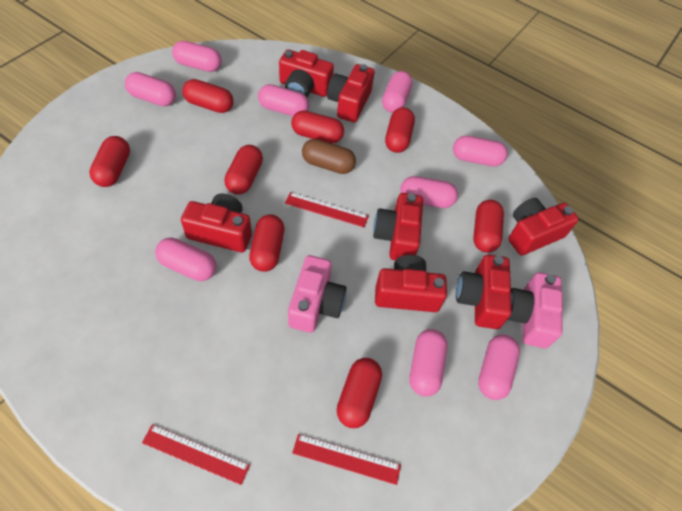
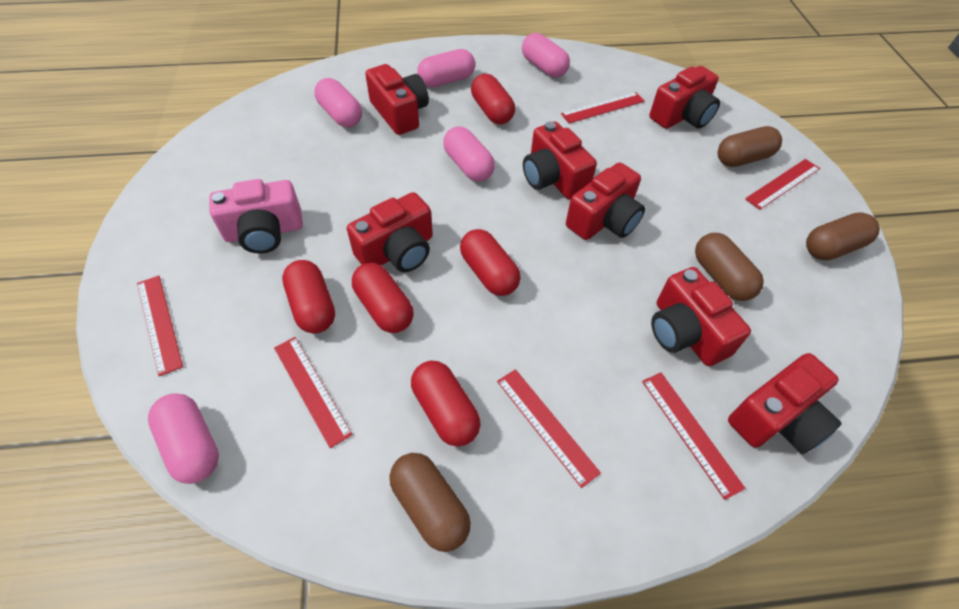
brown capsule: [302,139,356,174] = 1 -> [390,453,471,552] [695,233,764,301] [718,126,782,167] [806,213,880,260] = 4
pink camera: [288,255,347,333] [507,272,563,348] = 2 -> [210,179,303,254] = 1
pink capsule: [125,72,176,106] [155,238,216,281] [172,41,222,72] [258,84,309,116] [382,71,413,113] [400,176,458,208] [409,329,448,397] [453,136,508,167] [478,334,520,400] = 9 -> [148,393,219,484] [315,78,362,127] [417,49,475,87] [443,126,495,181] [522,33,570,77] = 5
red capsule: [89,136,130,187] [182,79,233,113] [224,145,263,194] [249,214,284,272] [291,110,344,143] [337,358,382,428] [385,107,415,153] [473,200,504,253] = 8 -> [282,260,335,334] [352,263,414,333] [411,361,480,447] [460,229,521,296] [471,74,515,124] = 5
red ruler: [142,424,250,485] [285,192,369,228] [292,434,401,485] = 3 -> [137,276,183,376] [274,337,353,448] [497,369,601,488] [561,92,645,123] [642,373,745,500] [745,159,820,210] = 6

